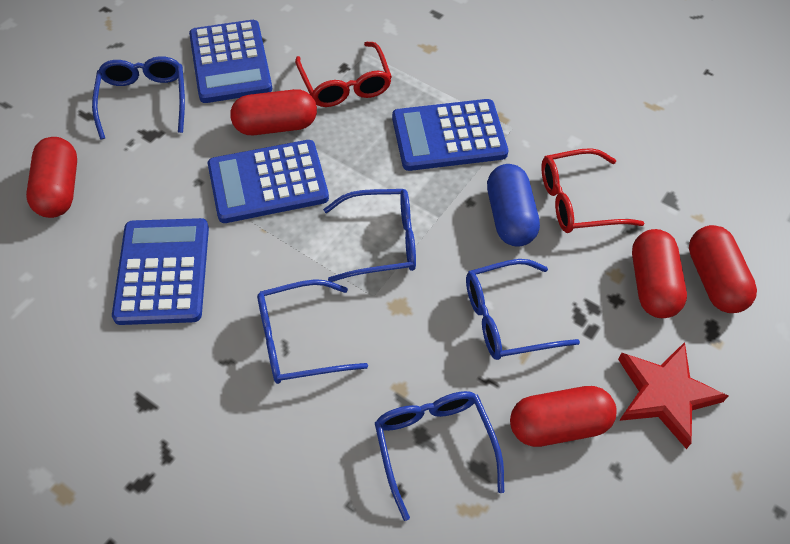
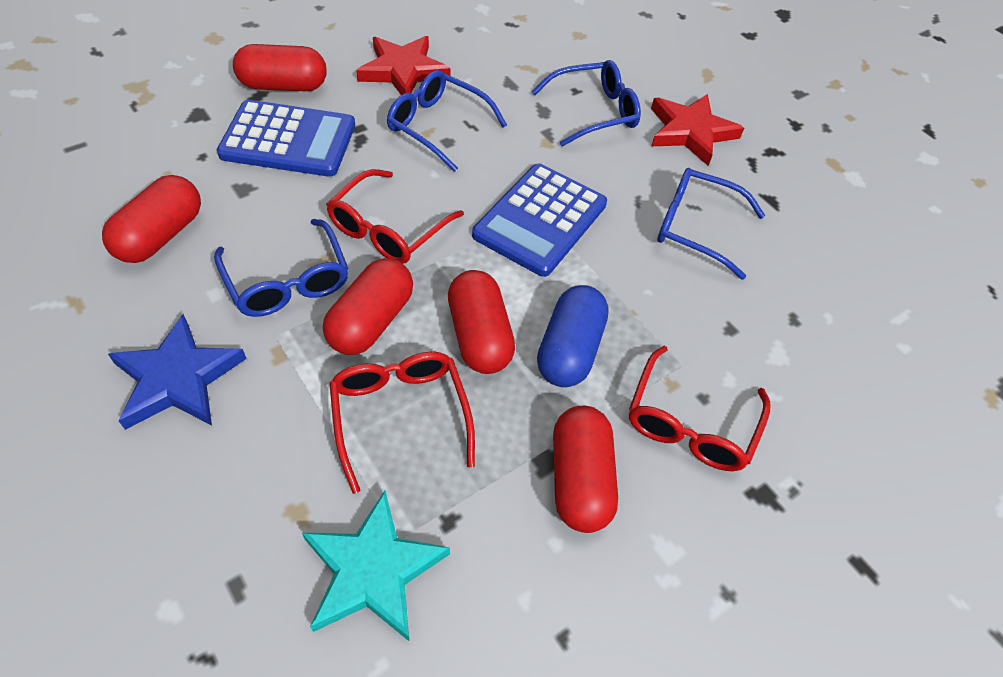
blue calculator: [112,218,209,325] [189,20,272,103] [208,140,329,223] [392,99,508,171] = 4 -> [217,100,355,177] [472,163,607,277] = 2
blue glasses: [92,56,185,139] [257,279,368,384] [323,189,416,282] [375,391,504,521] [466,259,580,360] = 5 -> [214,219,348,317] [387,70,507,172] [532,60,641,147] [657,168,765,280] = 4
blue star: none = 0 -> [108,314,247,430] = 1
red glasses: [295,42,392,107] [541,148,644,233] = 2 -> [326,169,464,264] [329,352,475,494] [629,346,770,471] = 3
red star: [618,342,728,449] = 1 -> [356,36,450,95] [651,94,744,166] = 2
turquoise star: none = 0 -> [302,490,450,641] = 1

